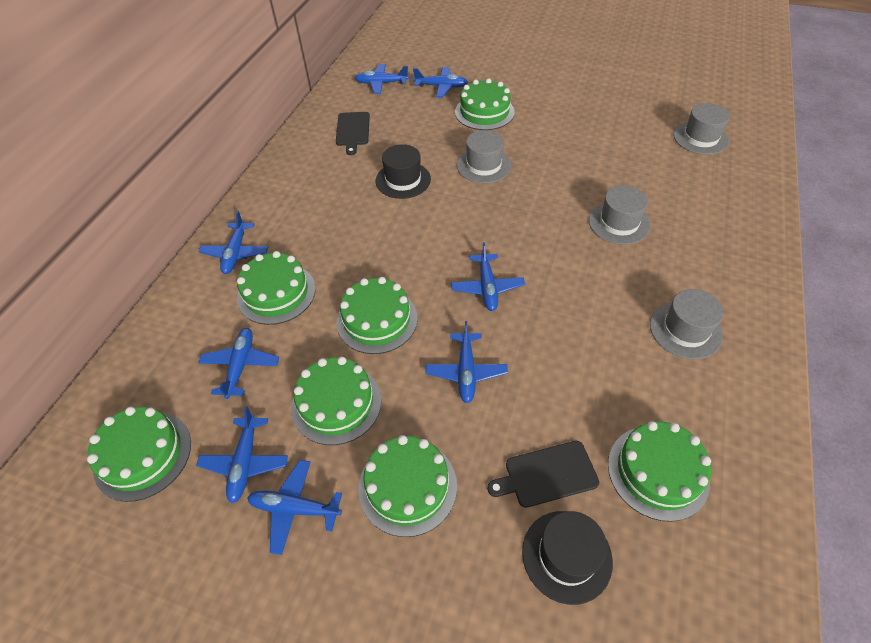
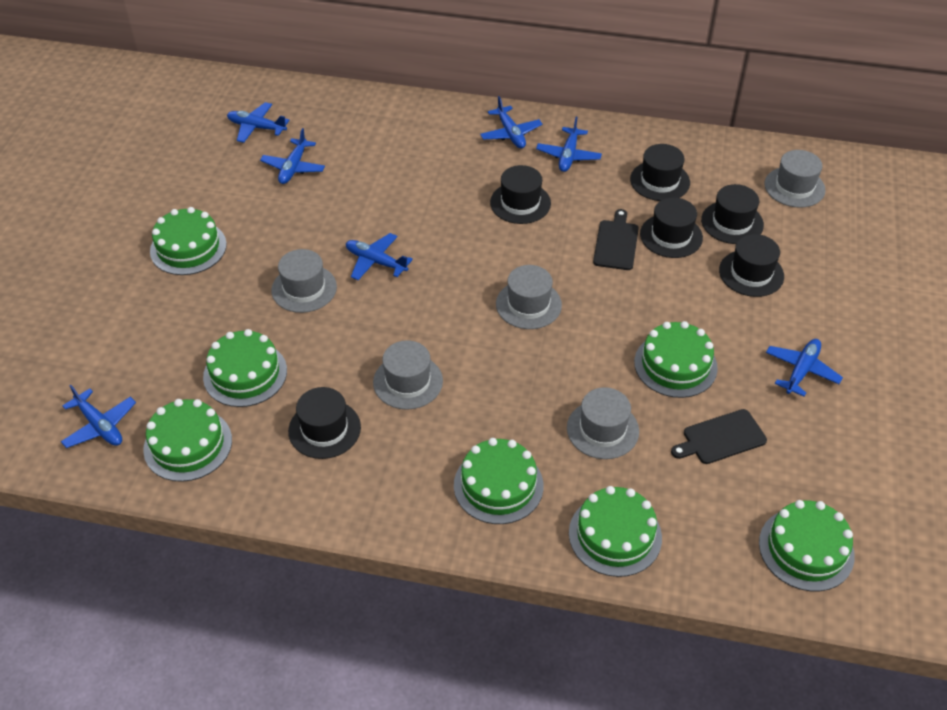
black hat: [376,144,431,199] [522,511,613,605] = 2 -> [288,387,361,459] [490,165,551,224] [630,144,690,201] [640,197,703,258] [701,184,764,244] [719,234,784,297] = 6
blue plane: [196,406,288,503] [198,211,268,274] [198,328,279,399] [247,460,342,555] [355,64,409,94] [413,67,468,98] [426,321,508,403] [451,242,525,311] = 8 -> [61,385,136,448] [227,102,290,143] [260,128,325,184] [346,233,413,280] [480,96,542,149] [536,117,602,172] [766,339,843,397] = 7
grey hat: [457,130,511,183] [589,185,650,245] [650,289,724,359] [673,103,730,155] = 4 -> [271,249,337,313] [373,340,443,409] [496,265,562,329] [567,387,639,459] [764,150,826,208] = 5

